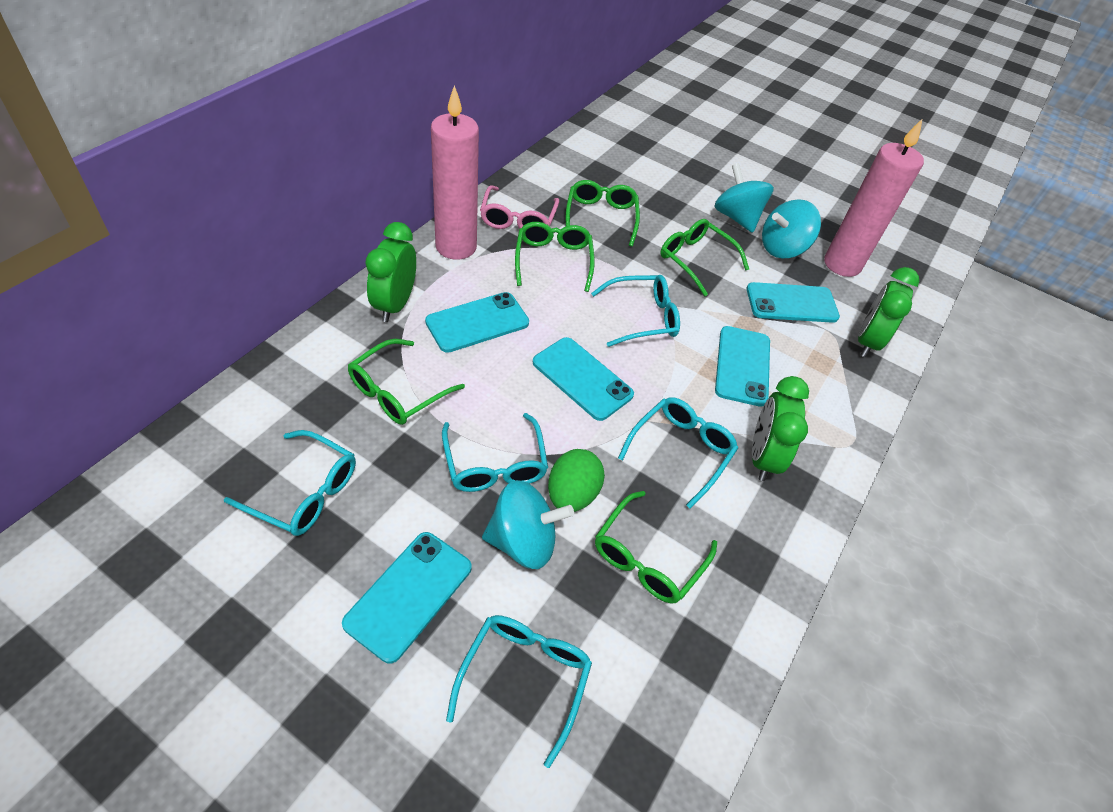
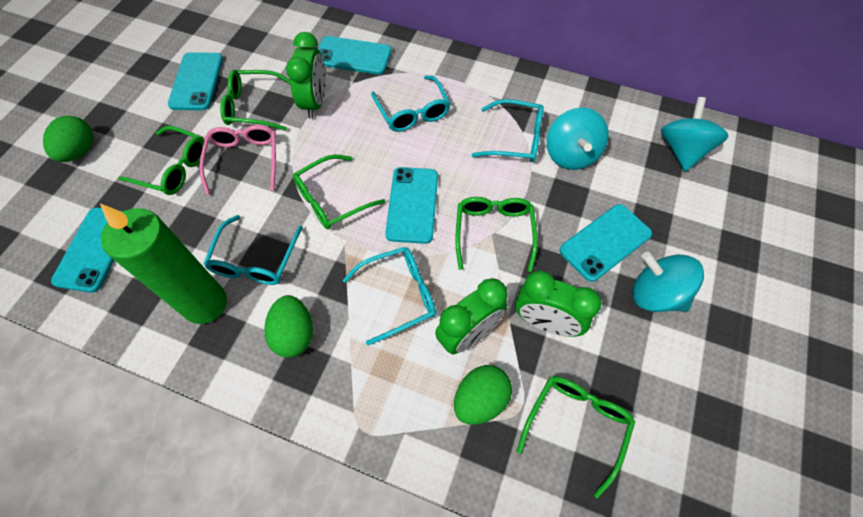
green candle: none = 0 -> [100,204,227,324] = 1
green egg: [548,449,605,512] = 1 -> [43,116,93,162] [265,295,313,358] [454,365,512,425] = 3
pink candle: [431,85,479,260] [824,118,924,277] = 2 -> none = 0
turquoise glasses: [224,430,356,536] [442,413,548,492] [446,615,592,768] [591,275,680,347] [618,397,738,509] = 5 -> [204,215,303,285] [343,247,436,345] [371,76,451,132] [472,99,544,162] = 4

